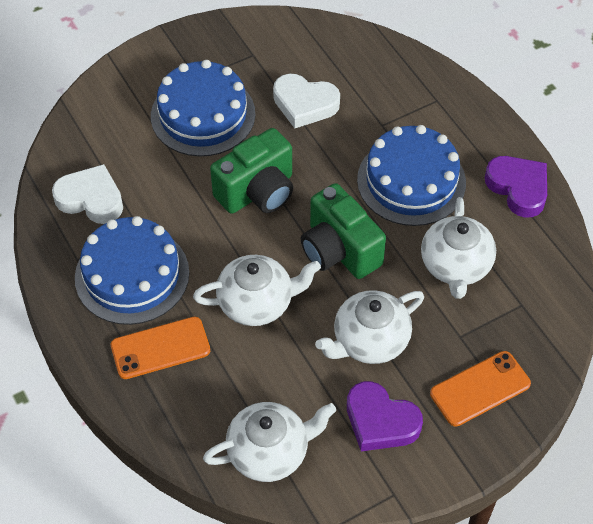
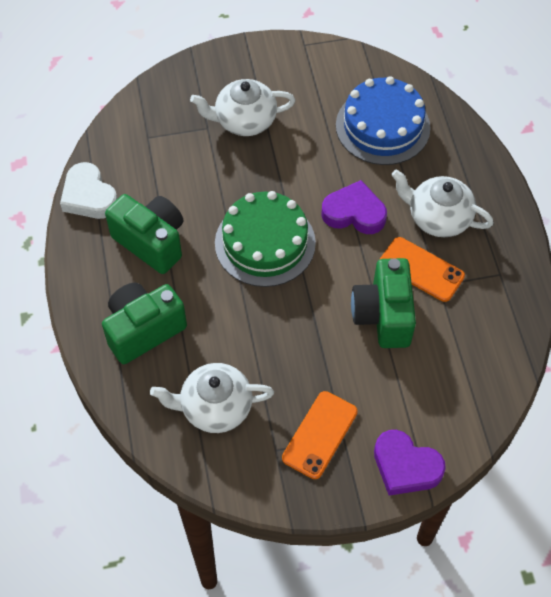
blue cake: [75,216,189,325] [151,60,255,157] [357,125,466,226] = 3 -> [336,76,430,165] = 1
green cake: none = 0 -> [215,191,316,287] = 1
green camera: [210,128,293,214] [301,183,386,279] = 2 -> [102,283,187,364] [105,194,183,274] [351,258,416,348] = 3
white heart: [52,164,123,224] [273,74,340,128] = 2 -> [60,162,118,219] = 1
white teapot: [193,255,321,326] [203,402,336,482] [315,290,424,364] [421,197,496,299] = 4 -> [150,363,274,433] [190,79,296,136] [391,170,494,237] = 3

